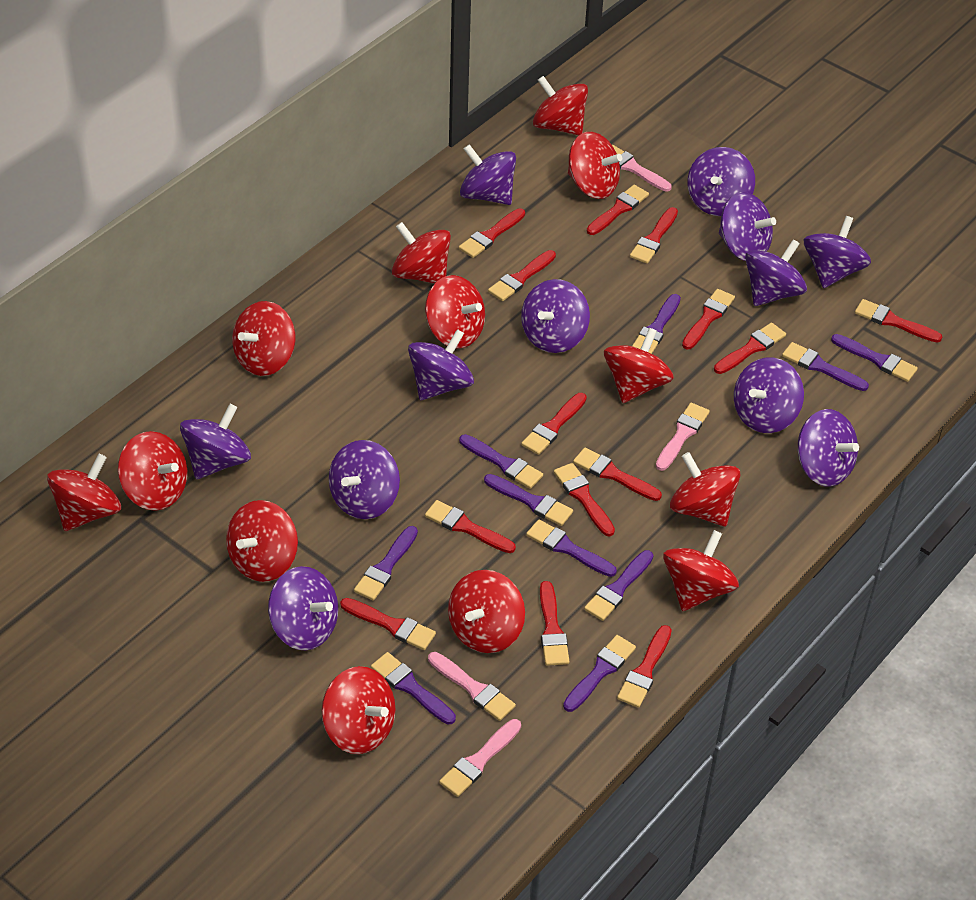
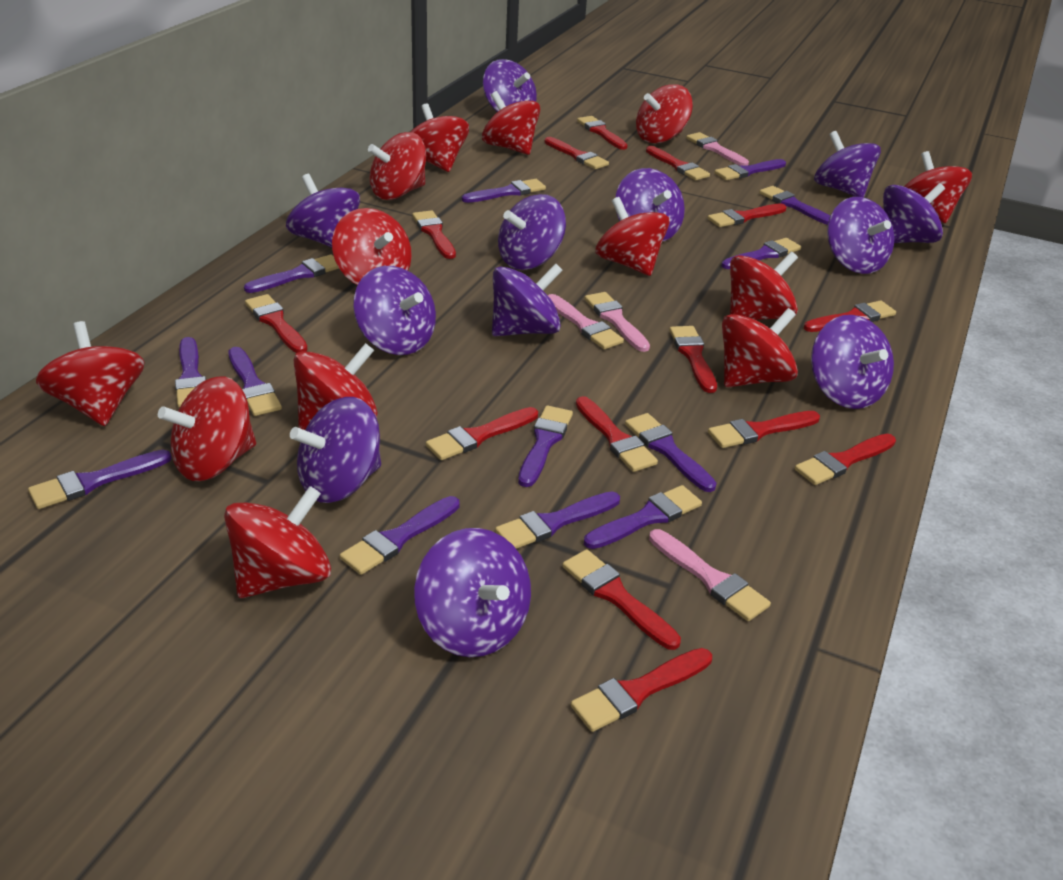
purple brush: [354,526,418,601] [371,652,456,724] [459,434,543,489] [484,474,573,526] [526,519,617,577] [563,635,636,712] [584,550,653,621] [632,294,681,354] [782,342,869,391] [831,334,918,382] = 10 -> [28,450,171,509] [175,337,206,407] [229,347,282,416] [244,254,339,293] [340,496,460,575] [462,179,546,203] [495,491,620,549] [518,405,573,487] [584,485,702,549] [625,413,717,492] [714,159,786,180] [722,238,801,269] [759,186,830,225] = 13

